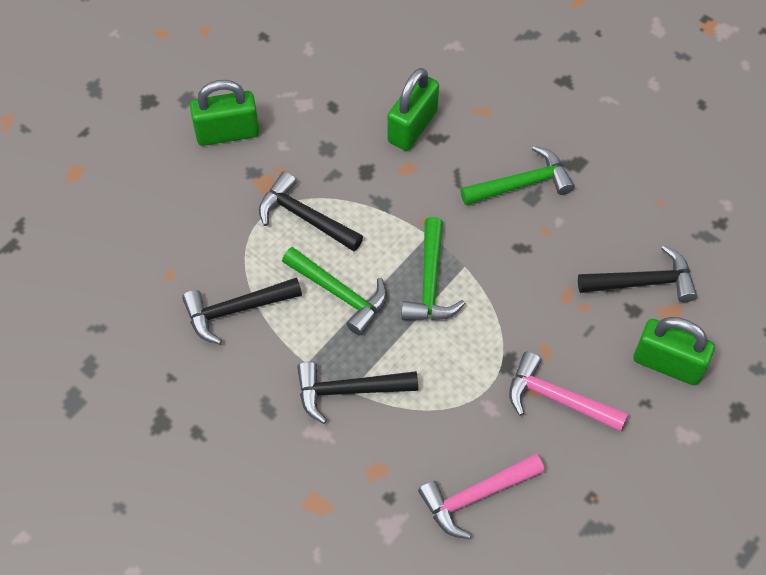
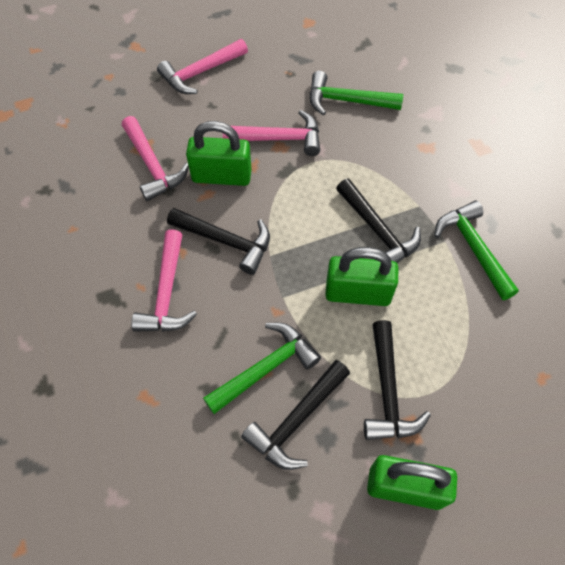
pink hammer: [418,454,545,539] [509,352,628,432] = 2 -> [122,116,189,201] [131,229,197,332] [157,39,248,94] [223,110,320,156] = 4

